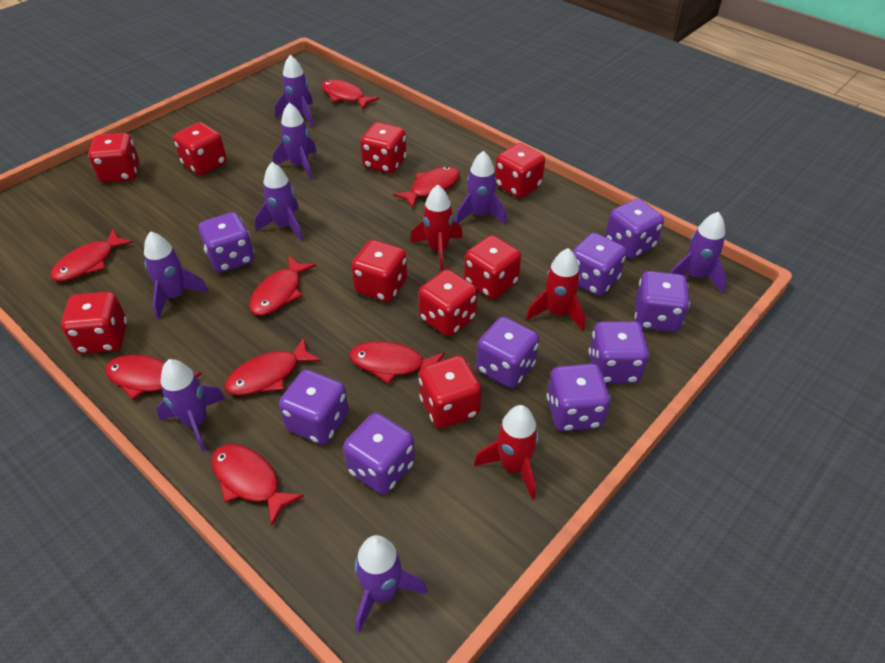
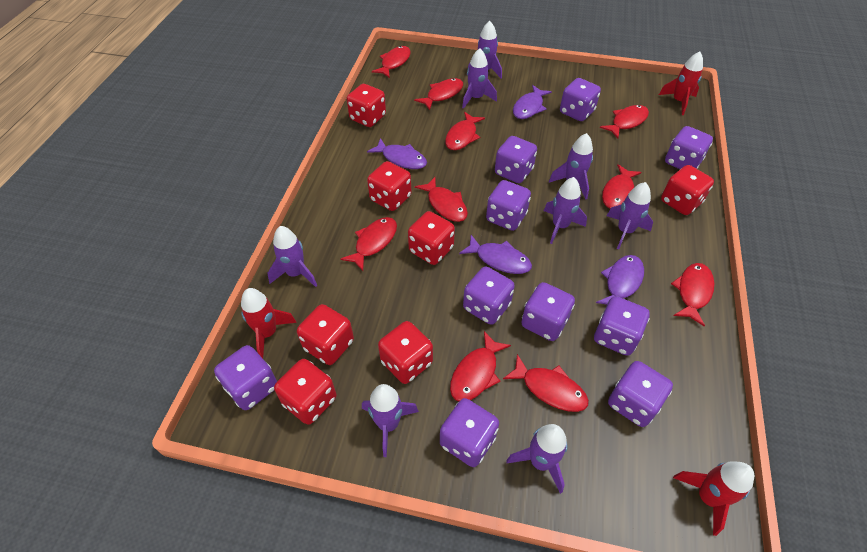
purple dice: [199,212,254,273] [279,370,349,444] [343,413,415,494] [476,317,539,388] [547,364,610,431] [572,233,627,296] [589,321,649,383] [605,199,664,259] [635,271,690,332] = 9 -> [214,345,277,410] [440,398,499,467] [463,267,515,325] [486,180,531,231] [495,136,537,183] [521,282,575,341] [560,78,601,121] [594,296,650,356] [608,361,673,427] [665,126,713,169] = 10
purple fish: none = 0 -> [367,138,427,169] [459,235,532,274] [513,85,552,119] [596,255,644,305] = 4
red dice: [61,292,127,354] [88,133,139,183] [173,122,227,175] [351,240,407,302] [360,122,406,174] [418,269,477,336] [419,355,481,428] [464,235,521,299] [495,143,545,198] = 9 -> [274,359,336,425] [297,304,354,365] [347,84,386,127] [367,161,412,211] [378,321,433,384] [408,211,455,265] [661,165,714,215] = 7
red fish: [50,229,134,282] [105,355,202,400] [211,444,304,526] [224,338,321,396] [249,256,316,316] [322,79,379,110] [349,341,445,384] [393,166,460,209] = 8 -> [341,217,397,271] [372,46,411,78] [414,78,463,110] [415,177,468,222] [445,112,485,150] [450,331,511,401] [503,354,589,412] [600,105,649,138] [602,164,642,209] [671,263,714,326] = 10

